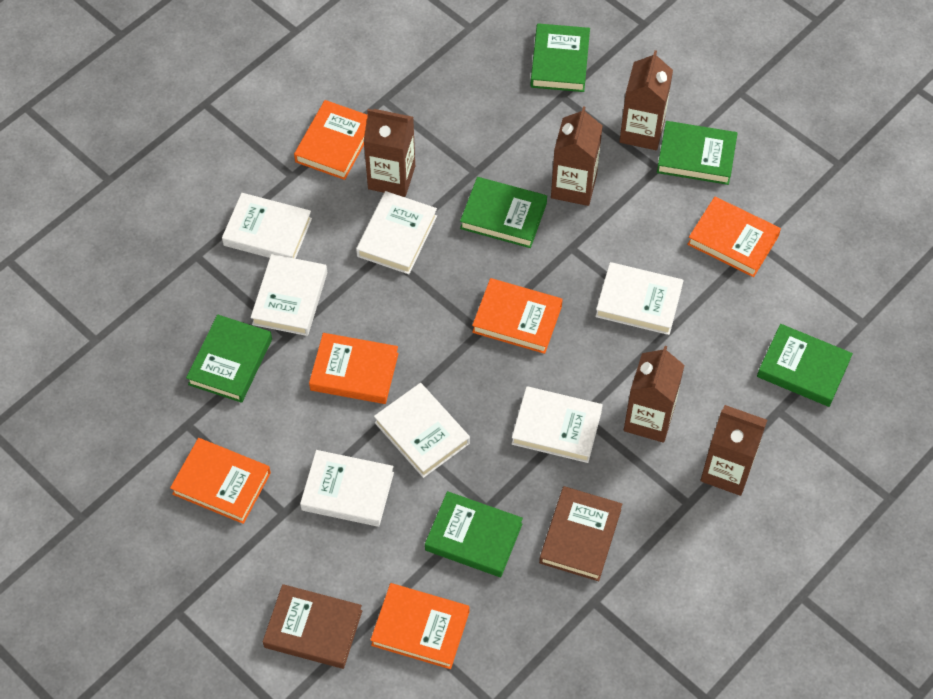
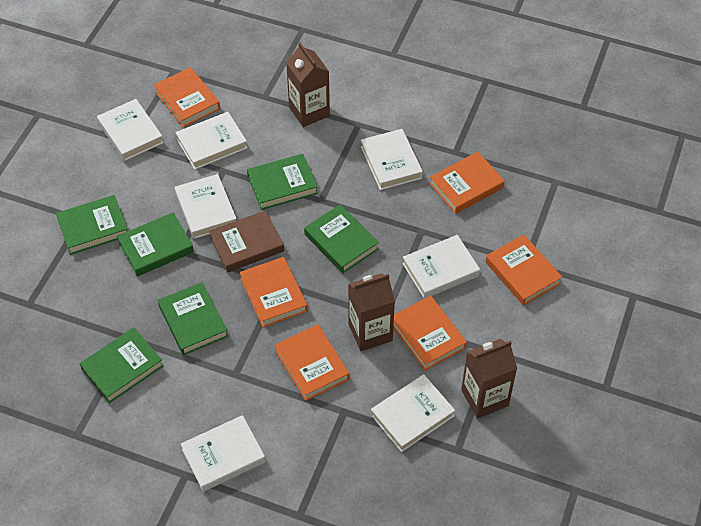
brown book: [263,584,362,669] [539,486,622,581] = 2 -> [209,210,284,273] = 1
brown carton: [364,109,415,197] [551,106,603,206] [619,50,673,150] [624,346,685,443] [701,405,767,496] = 5 -> [286,42,330,127] [348,273,395,351] [461,339,517,419] = 3

